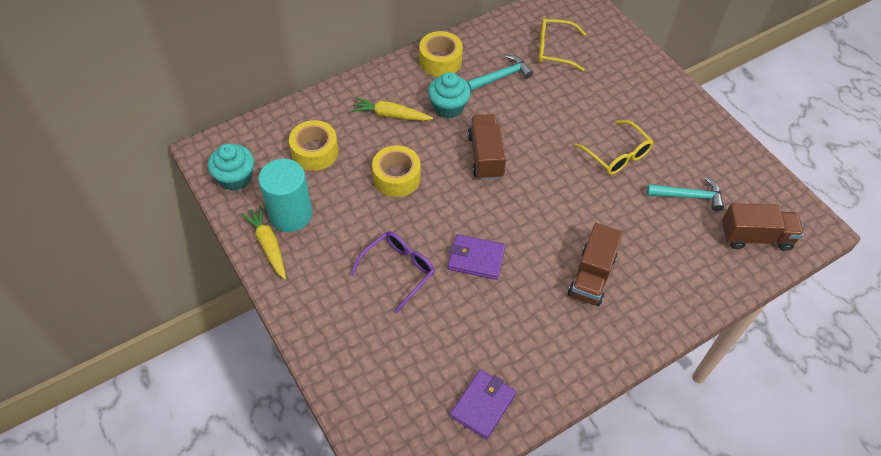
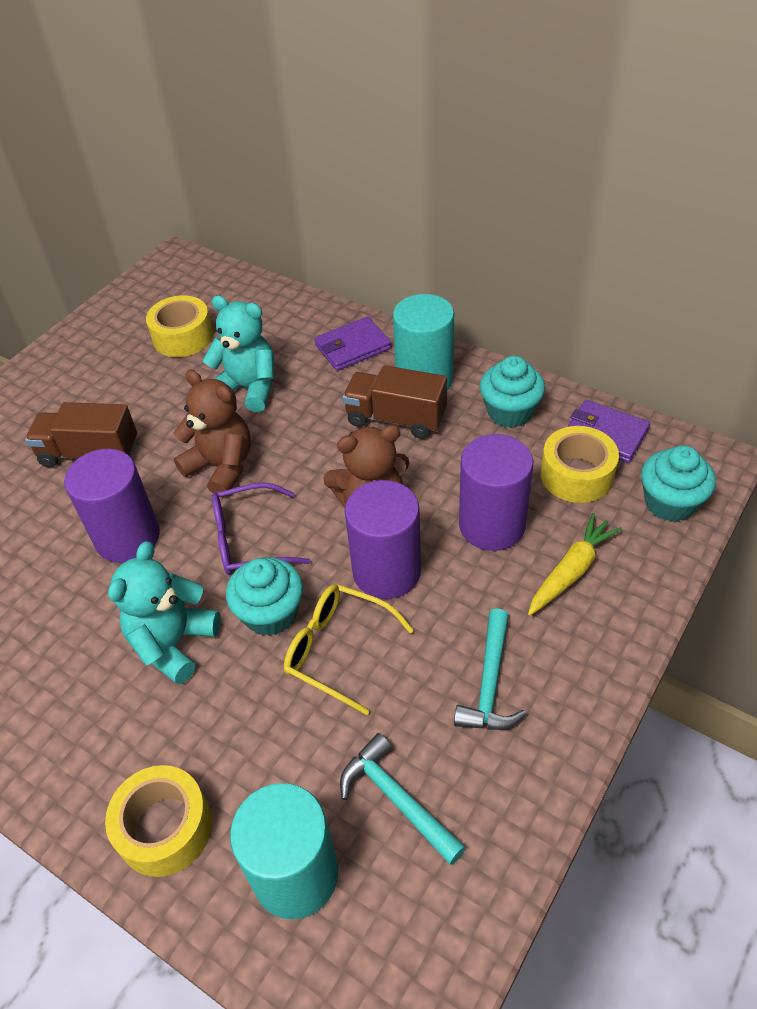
brown teddy bear: none = 0 -> [174,370,251,497] [323,425,410,508] = 2
brown truck: [468,114,506,180] [568,223,623,306] [722,203,804,251] = 3 -> [25,402,137,467] [343,365,447,439] = 2
purple cylinder: none = 0 -> [64,449,160,563] [345,480,421,599] [459,434,533,551] = 3
turquoise cupcake: [208,143,254,191] [428,72,471,118] = 2 -> [226,557,303,636] [480,356,545,428] [641,446,716,522] = 3
turquoise cylinder: [258,158,312,232] = 1 -> [230,783,338,919] [393,294,454,390] = 2
turquoise teddy bear: none = 0 -> [108,541,221,684] [202,295,274,412] = 2
yellow carrot: [241,205,286,279] [351,97,433,121] = 2 -> [528,513,622,616] = 1
yellow glasses: [538,18,586,71] [575,120,654,175] = 2 -> [284,584,414,715] = 1

